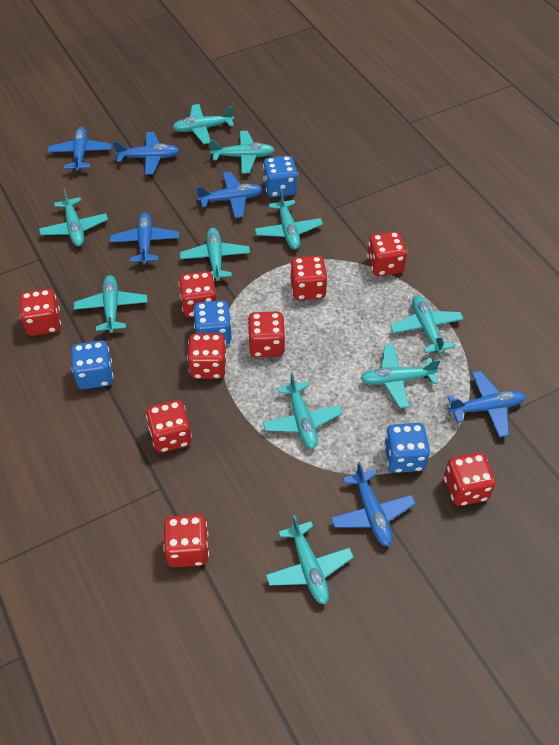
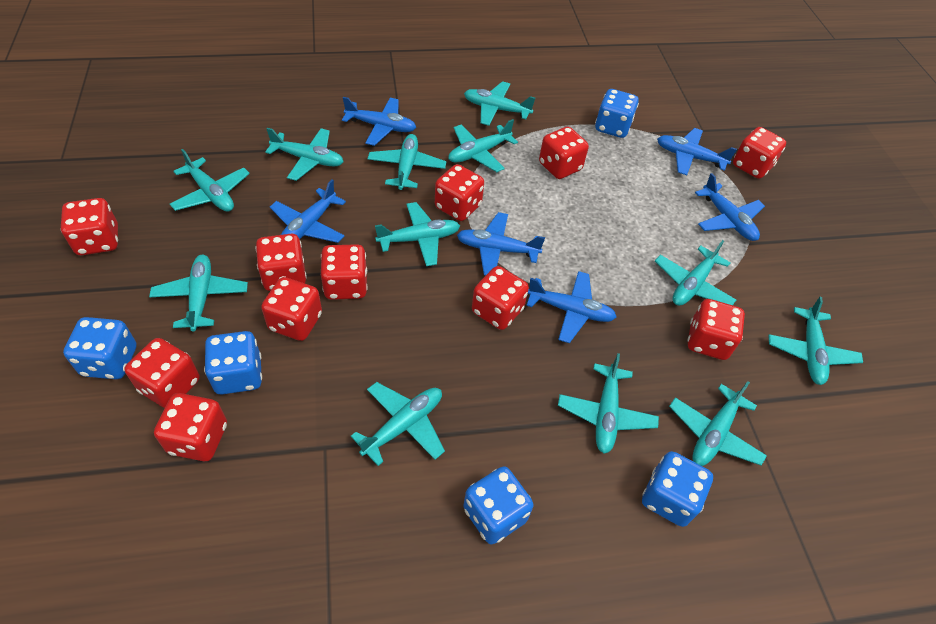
blue dice: [71,341,114,389] [193,301,232,345] [263,156,298,197] [384,423,430,473] = 4 -> [63,317,137,379] [204,331,262,395] [463,466,533,544] [595,89,639,138] [642,451,713,527] = 5
red dice: [19,289,61,336] [146,400,192,453] [163,514,209,567] [179,271,217,317] [187,333,226,379] [248,311,285,357] [290,256,328,300] [367,231,407,276] [444,452,496,506] = 9 -> [61,198,118,255] [124,338,200,408] [154,393,227,461] [255,234,307,291] [261,277,322,341] [321,244,368,300] [435,164,484,221] [472,266,529,330] [539,127,589,179] [688,299,745,360] [733,127,786,179] = 11
turquoise plane: [39,188,108,246] [74,275,147,333] [172,104,234,144] [180,228,250,281] [209,131,274,174] [255,190,323,249] [263,372,343,449] [266,515,354,604] [360,344,440,408] [390,295,464,354] = 10 -> [149,255,248,332] [170,149,250,212] [265,128,344,181] [351,382,445,466] [368,134,446,190] [375,202,460,266] [448,119,518,172] [464,81,535,126] [558,353,659,454] [655,240,736,306] [669,381,767,466] [768,297,863,385] = 12

